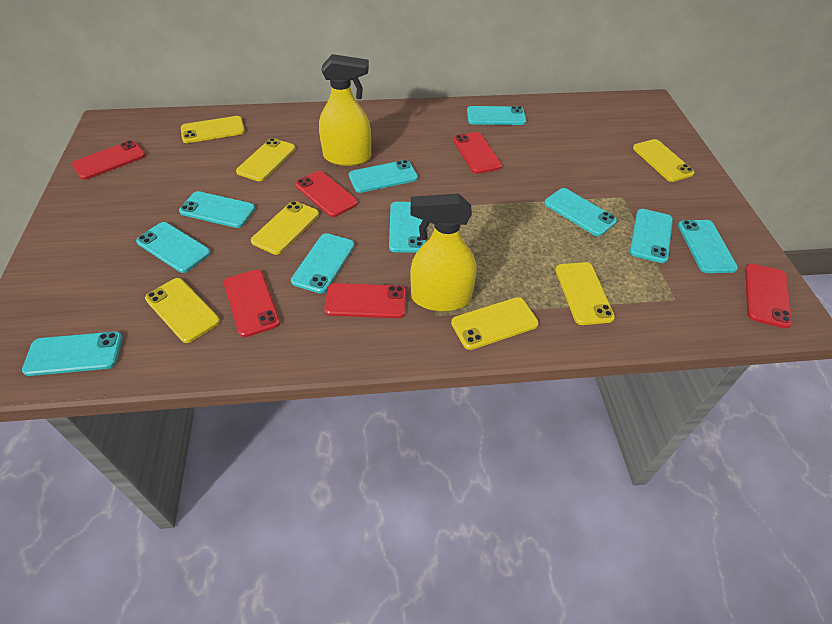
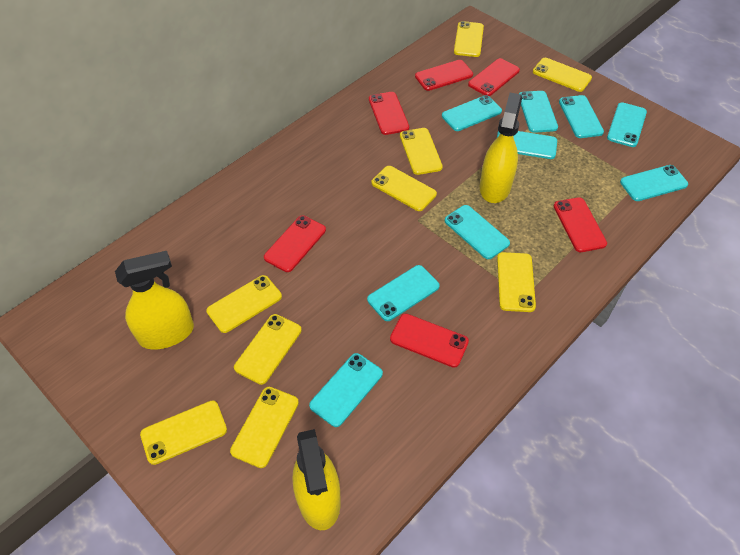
turquoise phone: [22,331,123,376] [136,222,211,273] [179,191,255,228] [291,233,355,294] [349,160,418,193] [389,202,426,253] [467,106,526,125] [544,188,617,236] [630,209,673,263] [678,220,738,273] = 10 -> [309,353,383,427] [367,265,440,321] [442,95,502,131] [444,205,510,259] [497,131,557,159] [519,91,558,133] [559,95,604,138] [607,102,647,147] [620,165,688,201] = 9
yellow phone: [145,278,220,343] [181,116,245,143] [236,138,295,181] [251,201,319,255] [451,297,539,350] [555,262,615,325] [633,139,694,182] = 7 -> [140,401,227,465] [206,275,282,333] [230,387,299,468] [234,314,302,385] [372,166,437,211] [400,128,443,175] [454,21,484,57] [497,252,536,312] [533,58,592,92] = 9
yellow spray bottle: [319,54,371,166] [410,193,477,311] = 2 -> [115,251,194,349] [293,429,341,530] [480,93,522,203] = 3

